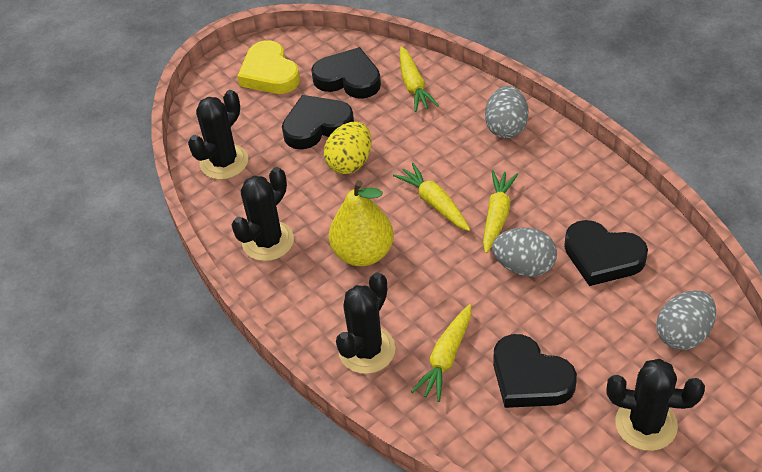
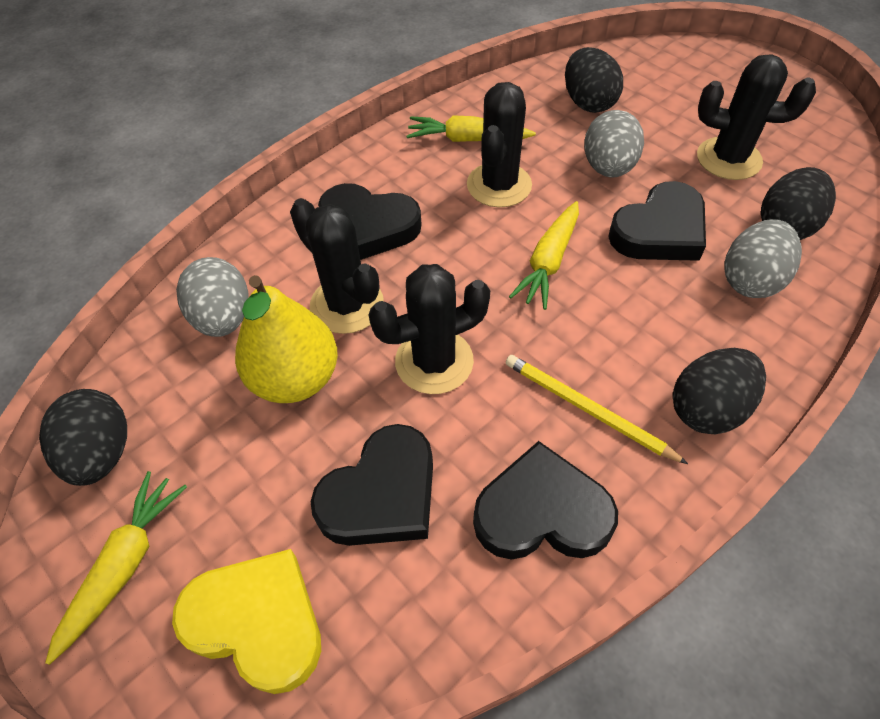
black egg: none = 0 -> [39,389,127,486] [565,47,623,113] [673,348,766,434] [761,167,836,240] = 4
yellow carrot: [393,163,470,231] [400,46,439,112] [411,304,471,402] [483,170,518,253] = 4 -> [45,471,187,665] [406,115,536,142] [509,201,579,310] = 3
yellow egg: [324,122,371,174] = 1 -> none = 0
yellow pencil: none = 0 -> [506,355,688,464] = 1

